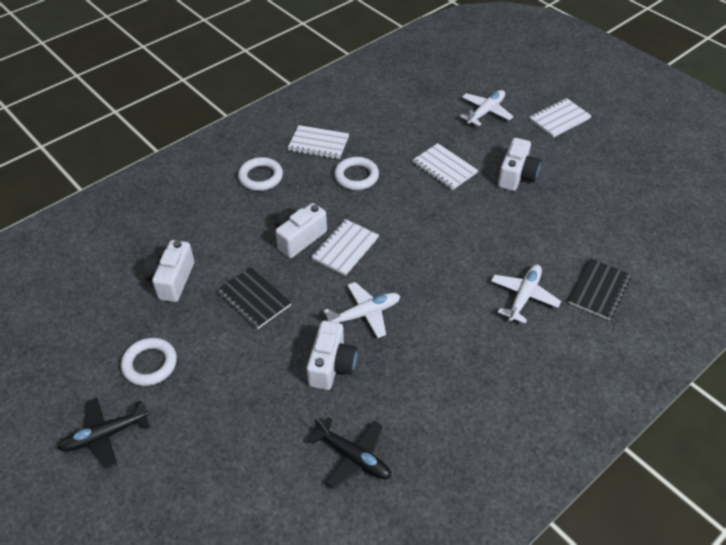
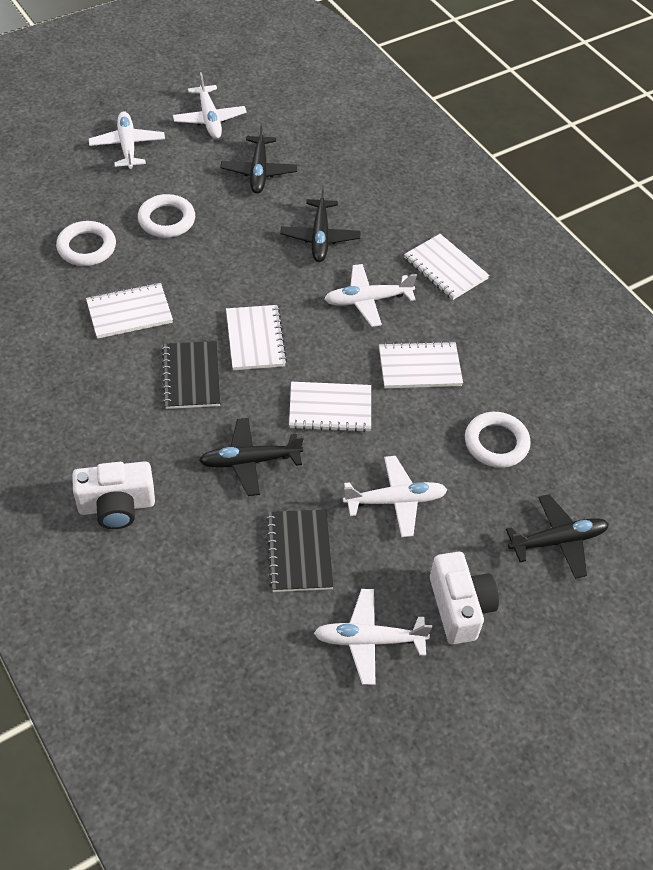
black plane: [58,398,150,469] [308,417,391,489] = 2 -> [199,418,304,496] [221,122,297,194] [280,186,360,262] [506,494,609,579] = 4
white camera: [143,240,194,302] [275,203,327,258] [307,321,358,390] [498,138,541,191] = 4 -> [72,461,155,529] [430,552,499,645] = 2
white notebook: [288,125,349,159] [311,219,379,276] [412,143,478,190] [529,98,591,138] = 4 -> [86,283,173,339] [226,305,287,370] [289,382,371,432] [379,341,463,388] [404,234,490,300] = 5
white plane: [324,282,400,338] [460,90,514,126] [491,265,561,324] = 3 -> [89,111,165,169] [173,72,247,139] [314,589,432,685] [324,264,417,327] [343,456,448,537] = 5

